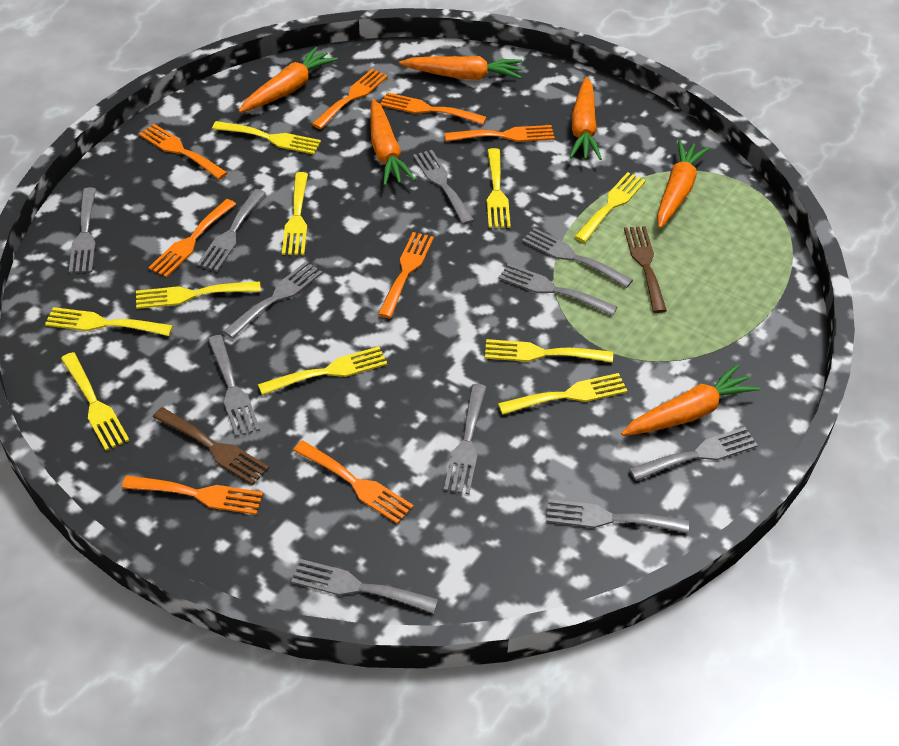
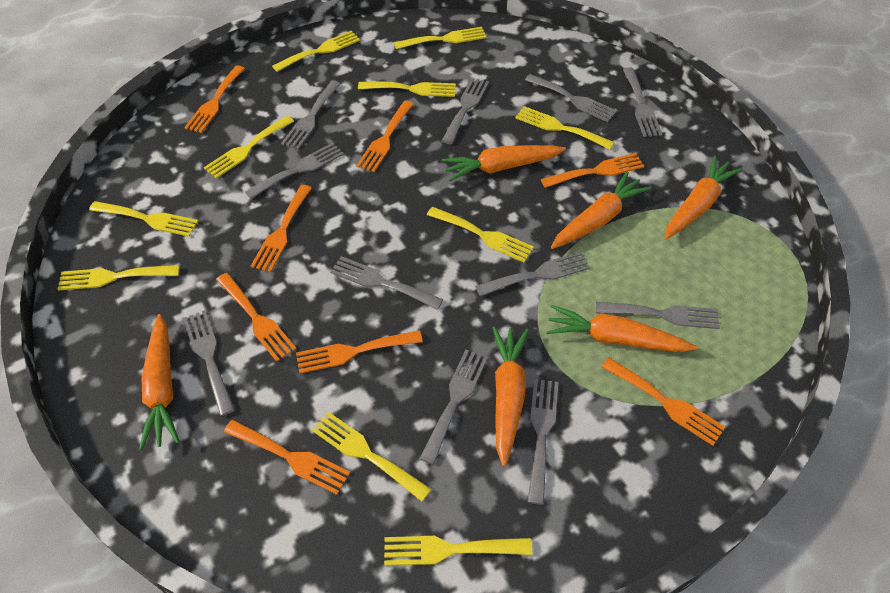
brown fork: [153,407,269,485] [624,226,667,313] = 2 -> none = 0

